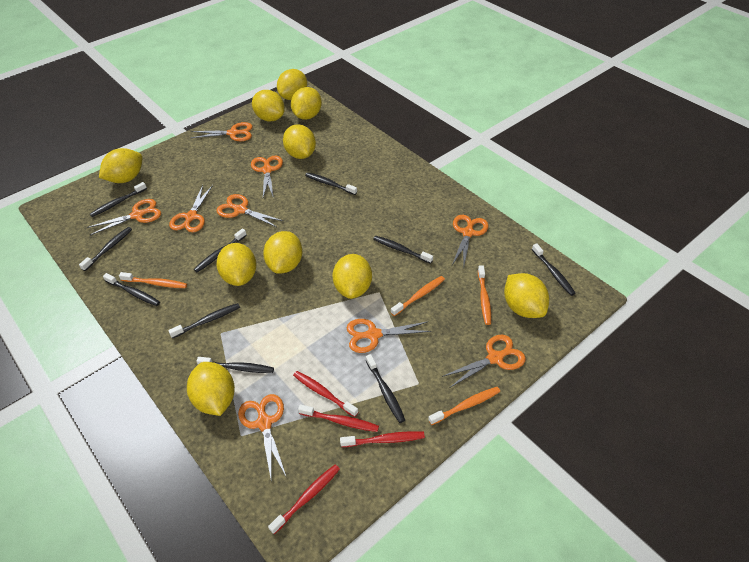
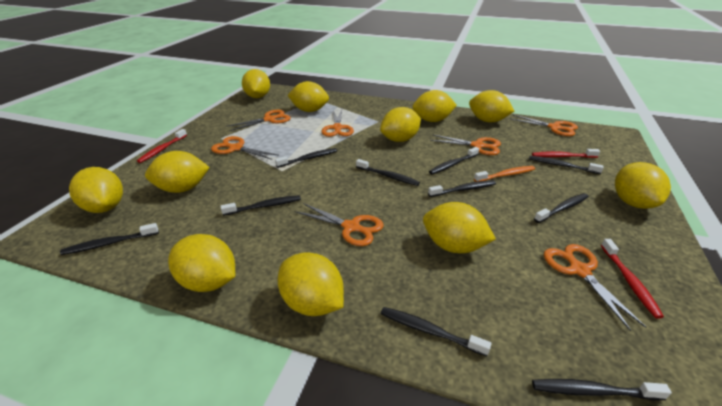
orange scissors: [87,199,161,235] [169,185,213,232] [191,122,253,141] [216,194,283,227] [238,394,287,478] [251,155,283,198] [347,319,431,353] [442,335,526,387] [452,215,489,265] = 9 -> [211,136,278,160] [226,110,291,131] [295,203,384,246] [322,110,354,137] [430,134,501,155] [511,114,578,136] [544,244,646,331] = 7
orange toothbrush: [119,272,187,288] [391,276,445,316] [428,387,500,425] [478,265,491,325] = 4 -> [474,166,535,182] = 1
red toothbrush: [268,464,340,534] [293,371,358,417] [298,404,379,432] [340,431,425,447] = 4 -> [137,129,187,163] [532,149,600,158] [601,239,664,319] = 3
yellow lemon: [99,148,142,183] [187,362,235,416] [216,243,257,286] [252,90,285,121] [263,231,302,274] [277,69,307,100] [283,124,316,159] [291,87,322,120] [332,254,372,299] [504,273,549,318] = 10 -> [69,167,123,213] [145,151,210,193] [168,234,235,292] [242,69,270,98] [278,252,344,316] [288,81,329,112] [380,107,421,142] [413,90,457,122] [423,202,496,253] [469,90,514,122] [615,162,671,209] = 11

